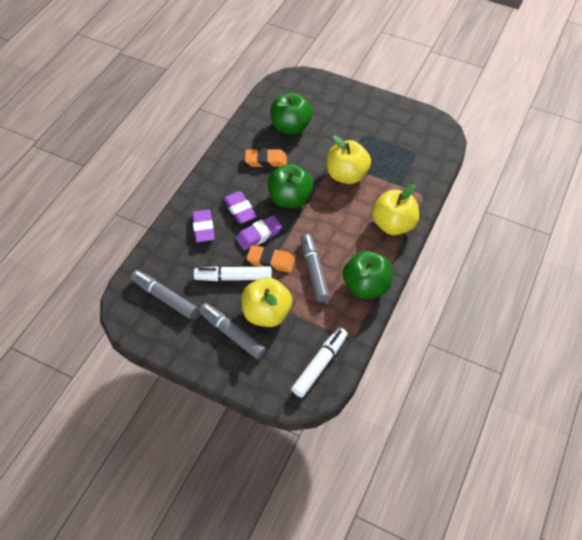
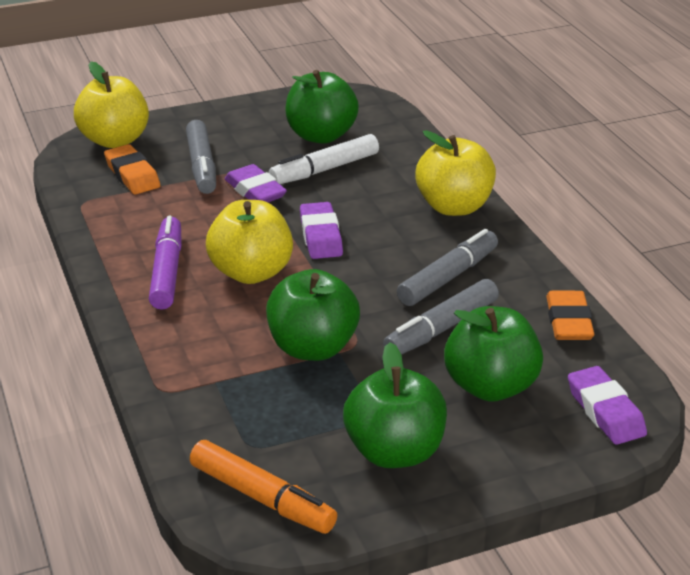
green apple: [268,164,313,208] [270,93,312,135] [343,251,392,299] = 3 -> [266,269,360,361] [285,70,359,144] [343,342,447,468] [444,306,543,402] = 4
orange marker: none = 0 -> [190,440,337,534] = 1
purple marker: none = 0 -> [149,216,182,309] = 1
white marker: [194,266,272,281] [291,327,348,397] = 2 -> [269,134,379,184] = 1

